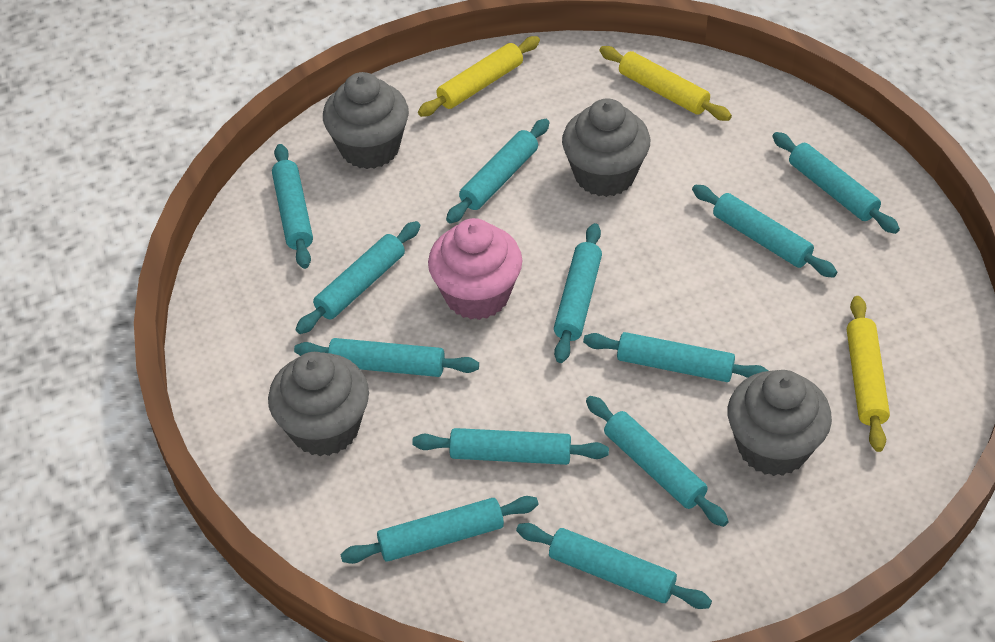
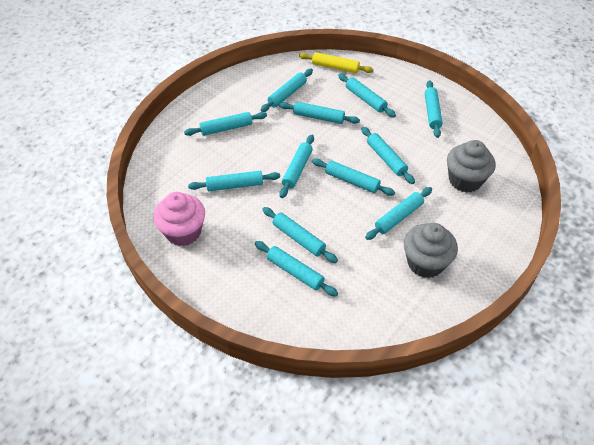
grey cupcake: [268,352,369,456] [323,72,409,169] [562,98,650,197] [728,370,832,476] = 4 -> [404,223,458,278] [447,140,496,192] = 2
yellow rolling pin: [418,36,540,117] [599,46,732,121] [847,296,890,452] = 3 -> [299,52,373,73] = 1

